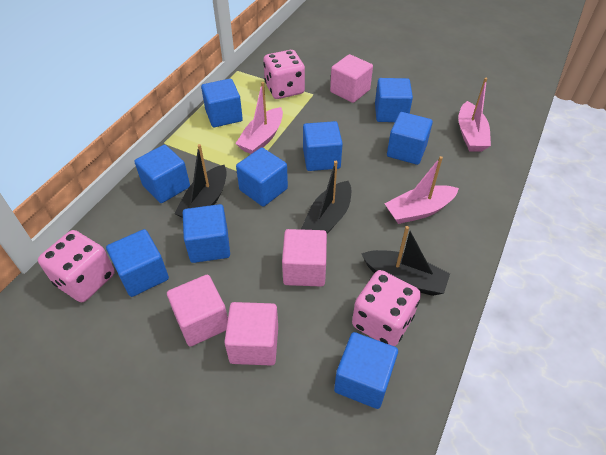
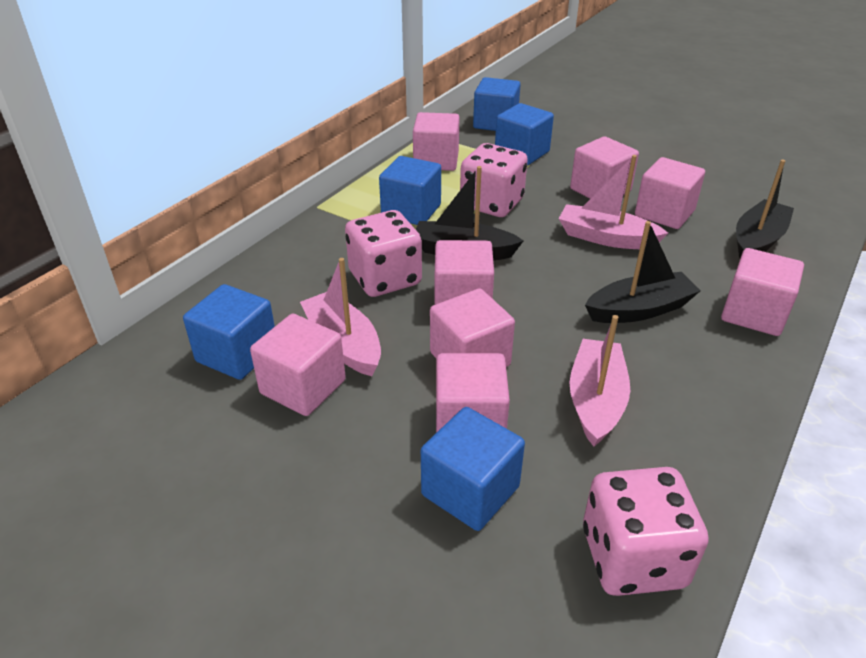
blue cube: [106,229,169,297] [134,145,190,203] [183,204,230,263] [201,79,243,127] [236,147,288,207] [303,121,343,171] [334,332,398,409] [375,78,413,122] [387,112,433,165] = 9 -> [183,284,275,380] [379,156,441,225] [421,407,525,531] [473,77,521,131] [495,103,554,165] = 5
pink cube: [167,275,228,347] [224,302,278,366] [282,229,327,287] [330,54,373,103] = 4 -> [250,314,346,416] [413,112,460,171] [430,288,515,367] [435,240,494,305] [436,353,510,433] [570,136,639,199] [635,157,705,229] [721,248,804,336] = 8

